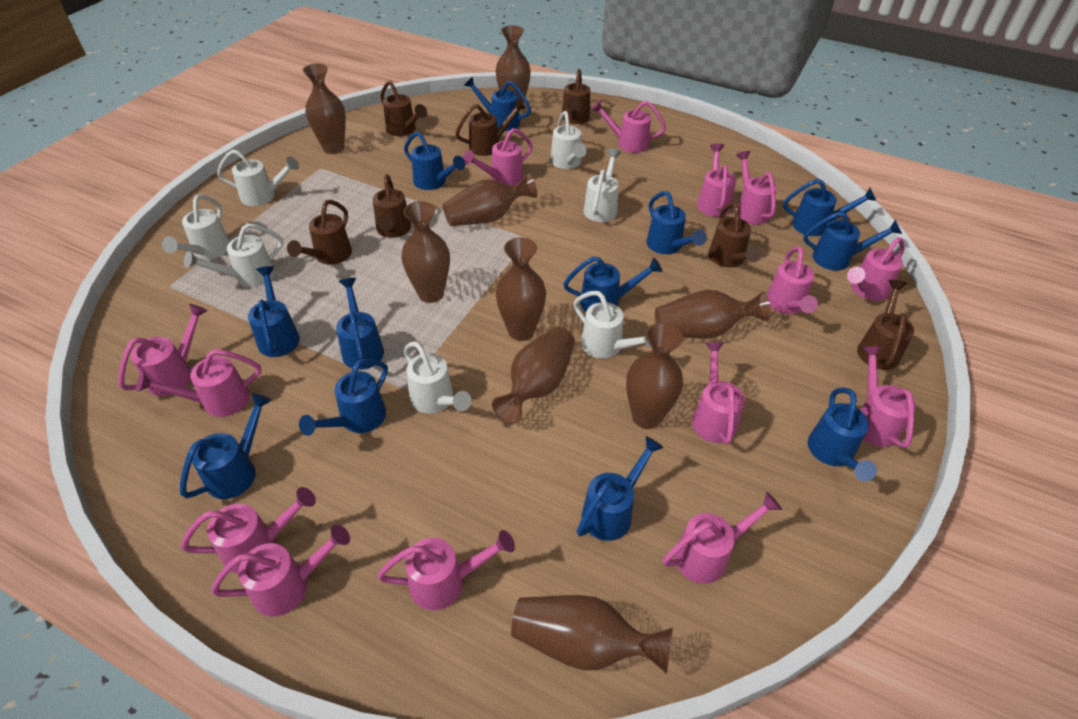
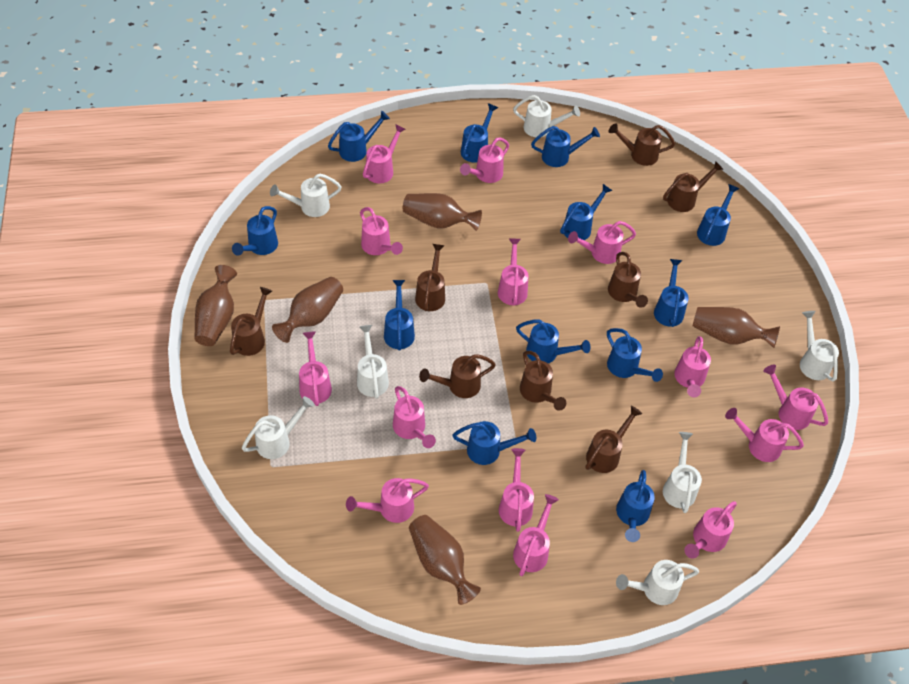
brown vase: [303,63,346,154] [401,201,450,303] [442,173,537,226] [492,327,575,423] [496,25,531,110] [496,237,546,341] [511,595,673,674] [626,323,683,429] [655,290,771,339] = 9 -> [194,265,237,346] [272,277,343,343] [403,193,482,231] [409,515,481,605] [693,307,780,348] = 5
brown watering can: [287,200,352,265] [373,174,411,238] [380,81,427,136] [455,99,525,156] [562,69,590,124] [708,203,762,267] [857,280,914,370] = 7 -> [230,287,272,356] [415,244,445,311] [419,354,496,398] [520,351,566,411] [586,406,643,473] [608,252,648,308] [609,123,675,166] [663,161,724,212] = 8

